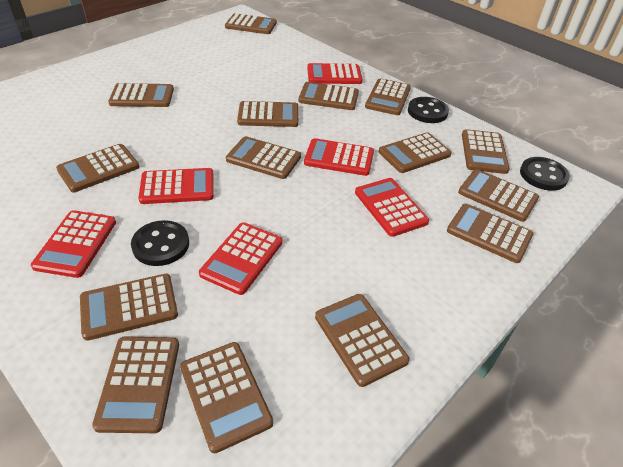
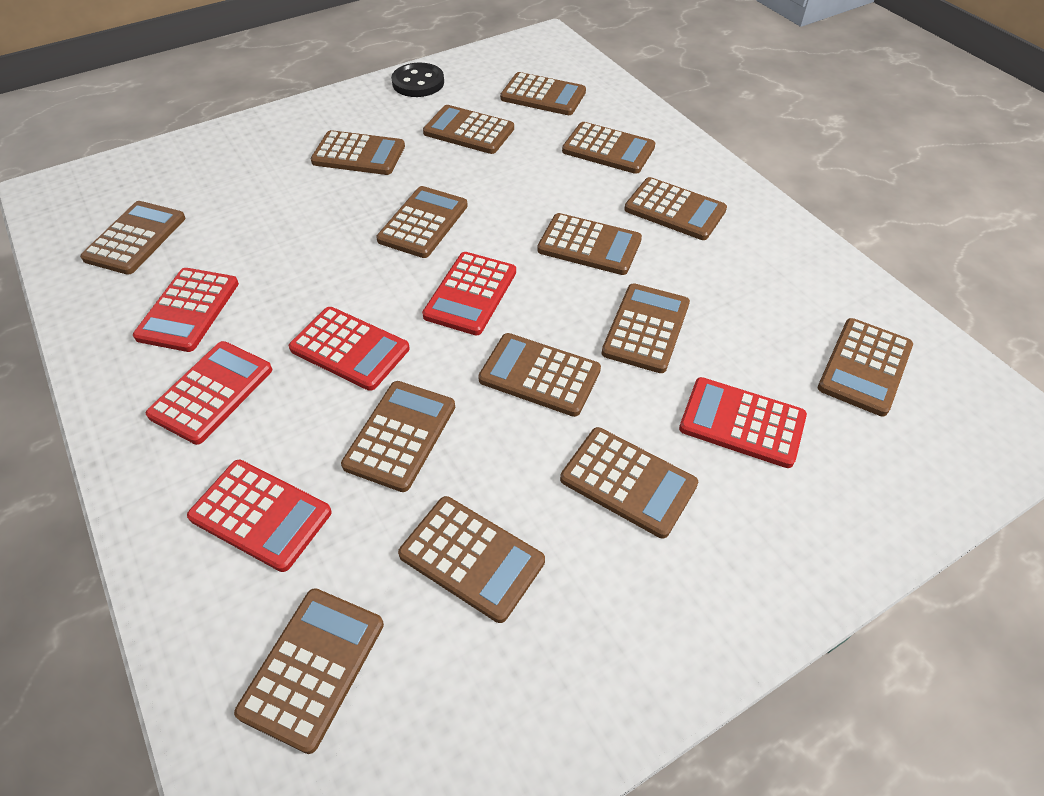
black button: [131,220,189,266] [408,97,449,123] [520,157,570,191] = 3 -> [391,63,444,97] = 1

